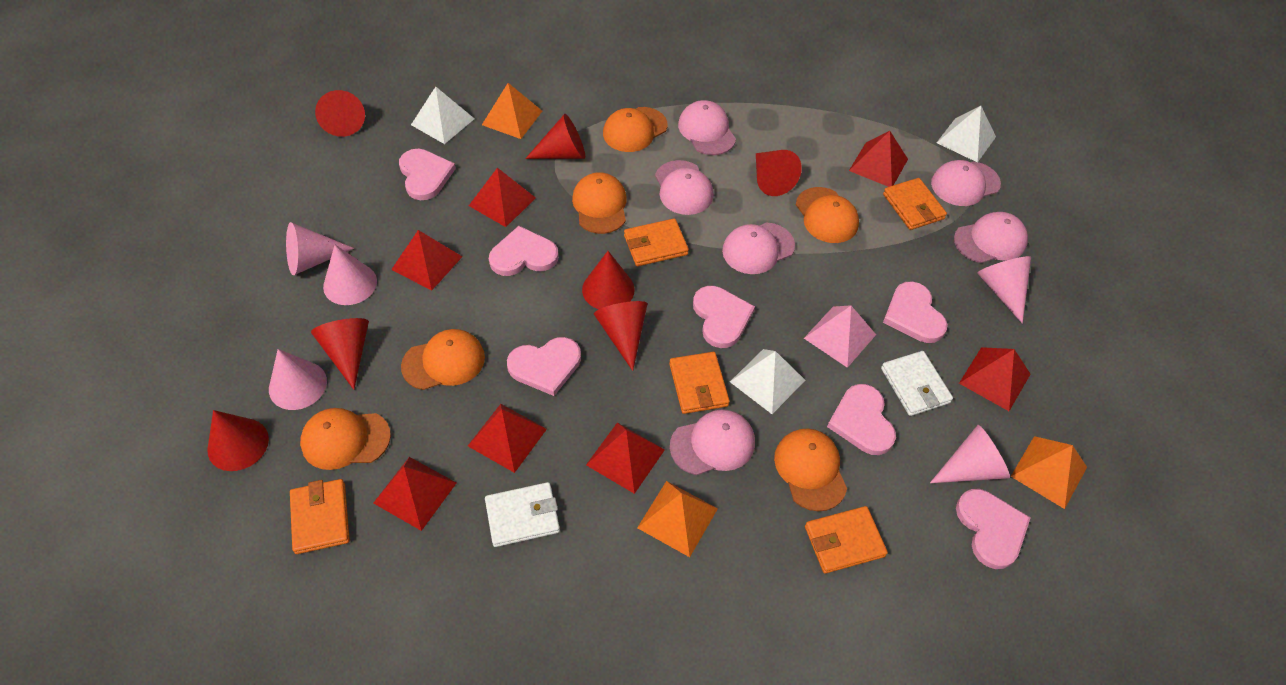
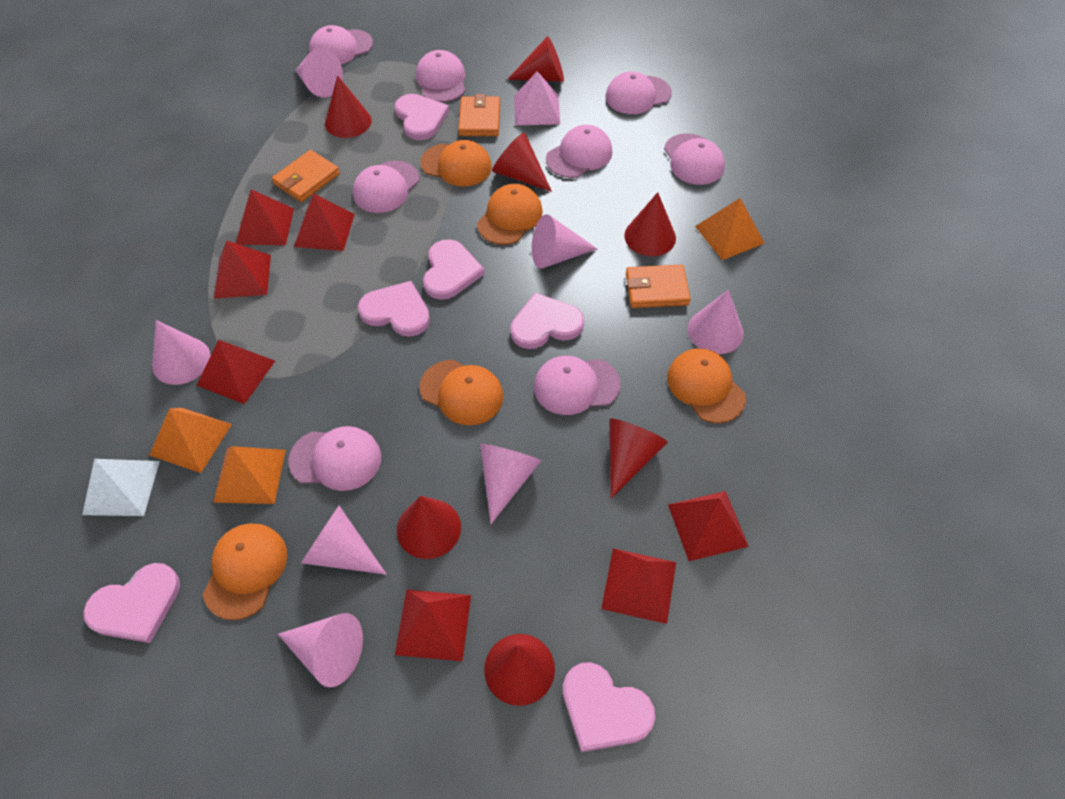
orange cap: [300,408,391,470] [401,329,485,390] [572,172,627,234] [603,107,668,152] [774,428,847,511] [796,187,859,243] = 6 -> [203,524,287,620] [420,360,504,425] [421,140,492,187] [477,184,543,245] [667,348,746,423] = 5
orange wallet: [290,479,350,554] [624,218,689,266] [669,352,730,414] [805,506,888,574] [883,178,947,230] = 5 -> [272,150,340,202] [458,94,500,136] [626,265,691,308] = 3
pink cap: [655,160,713,215] [670,409,755,475] [678,100,736,155] [722,223,795,274] [931,160,1001,206] [954,212,1028,263] = 6 -> [288,426,381,491] [309,25,373,64] [353,161,419,213] [416,50,465,102] [534,356,621,415] [546,125,613,178] [605,71,672,114] [664,133,725,185] = 8
pink cone: [269,349,327,410] [286,222,354,275] [323,245,377,305] [930,425,1010,483] [977,256,1031,324] = 5 -> [152,320,211,385] [278,613,363,687] [295,48,343,98] [301,506,387,575] [480,444,541,524] [532,214,597,269] [688,290,744,354] = 7
pink heart: [399,149,456,200] [489,226,558,276] [507,337,581,396] [693,286,755,348] [827,384,896,455] [883,281,948,343] [956,489,1031,569] = 7 -> [83,563,180,643] [358,281,430,337] [395,94,449,140] [423,239,485,300] [510,293,584,349] [563,662,655,752] = 6
white pyramid: [411,87,475,144] [730,349,805,414] [937,106,996,162] = 3 -> [82,459,160,516] = 1
white wallet: [485,482,560,547] [881,351,953,416] = 2 -> none = 0

